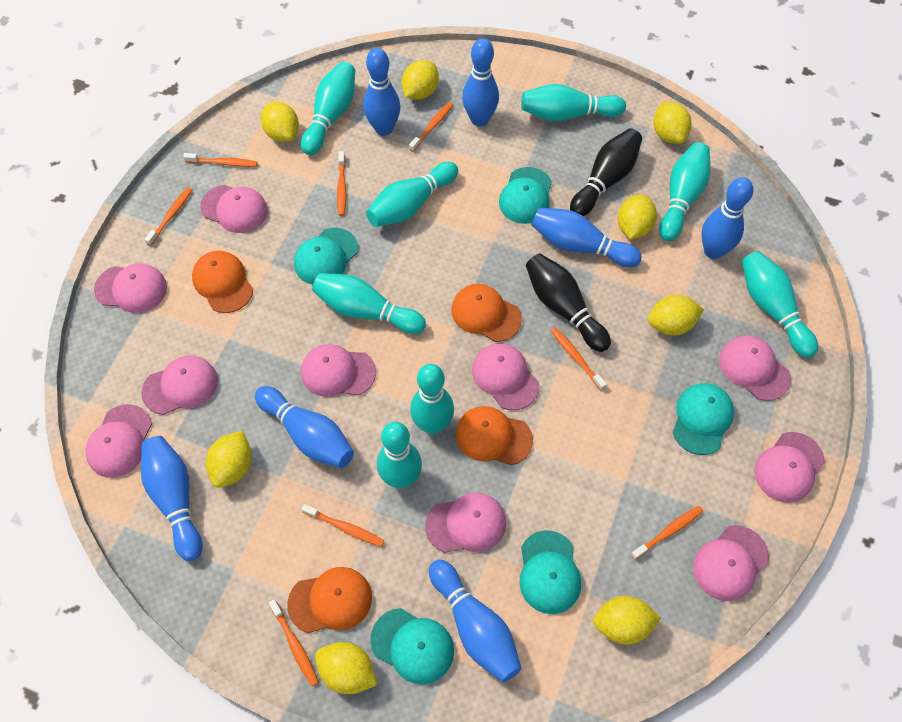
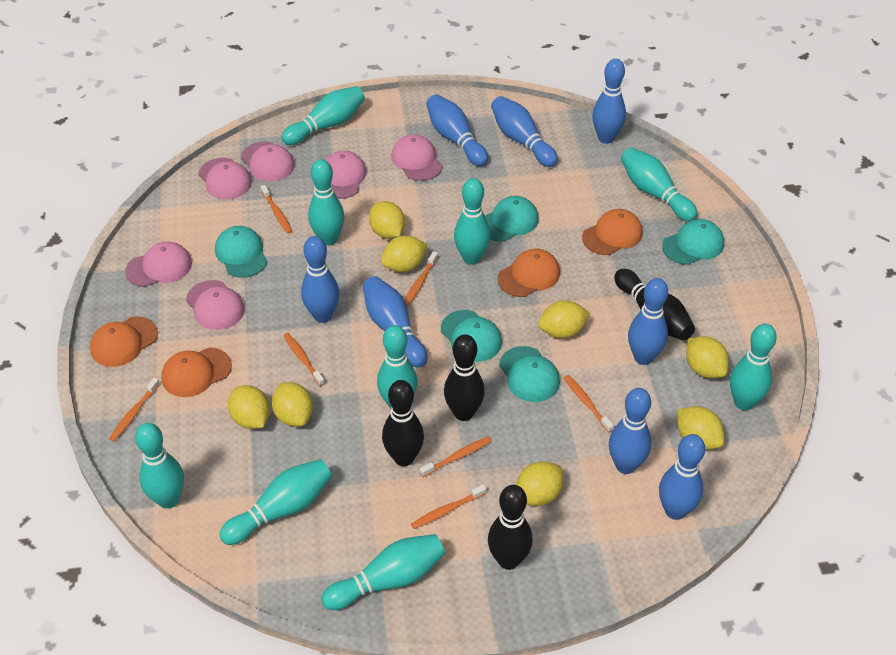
black bowling pin: [526,253,611,352] [570,128,642,216] = 2 -> [382,380,424,466] [444,334,485,421] [488,485,533,570] [614,269,695,340] = 4
blue bowling pin: [141,436,202,561] [255,386,354,468] [363,48,401,136] [429,559,522,682] [462,38,499,127] [531,208,641,267] [701,177,753,259] = 7 -> [301,236,339,323] [363,276,428,368] [426,94,488,166] [491,96,558,167] [592,59,626,144] [609,388,651,474] [628,278,668,365] [659,434,705,520] = 8
orange toothbrush: [144,187,193,246] [183,153,258,167] [269,599,319,686] [301,504,384,547] [337,151,346,216] [409,102,453,152] [551,327,607,390] [631,506,703,560] = 8 -> [109,378,160,441] [261,185,292,234] [283,333,325,386] [404,251,438,306] [411,484,487,529] [420,436,492,477] [564,375,614,433] = 7
pink cap: [85,404,152,478] [94,264,167,313] [141,356,218,415] [200,185,268,233] [301,344,376,397] [425,493,506,553] [472,343,539,410] [693,525,769,601] [719,335,791,401] [754,432,825,503] = 10 -> [125,241,192,287] [186,280,245,330] [198,158,252,199] [241,142,295,182] [325,151,366,199] [391,134,443,181] = 6
turquoise bowling pin: [301,62,355,155] [312,273,426,334] [366,162,458,227] [377,422,422,488] [410,364,454,434] [521,84,626,121] [659,142,710,241] [742,251,818,358] = 8 -> [135,423,184,509] [219,459,332,545] [282,86,365,145] [308,159,344,246] [321,534,445,610] [377,325,418,409] [454,178,490,265] [621,147,697,221] [730,324,777,410] = 9

